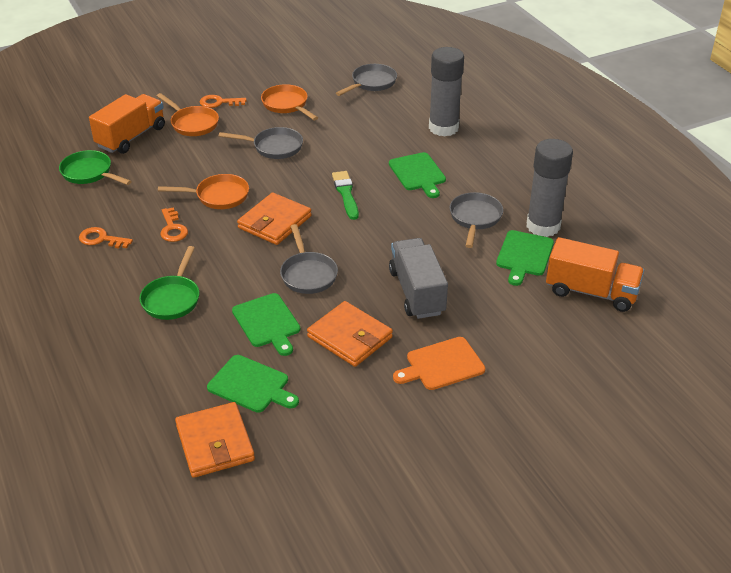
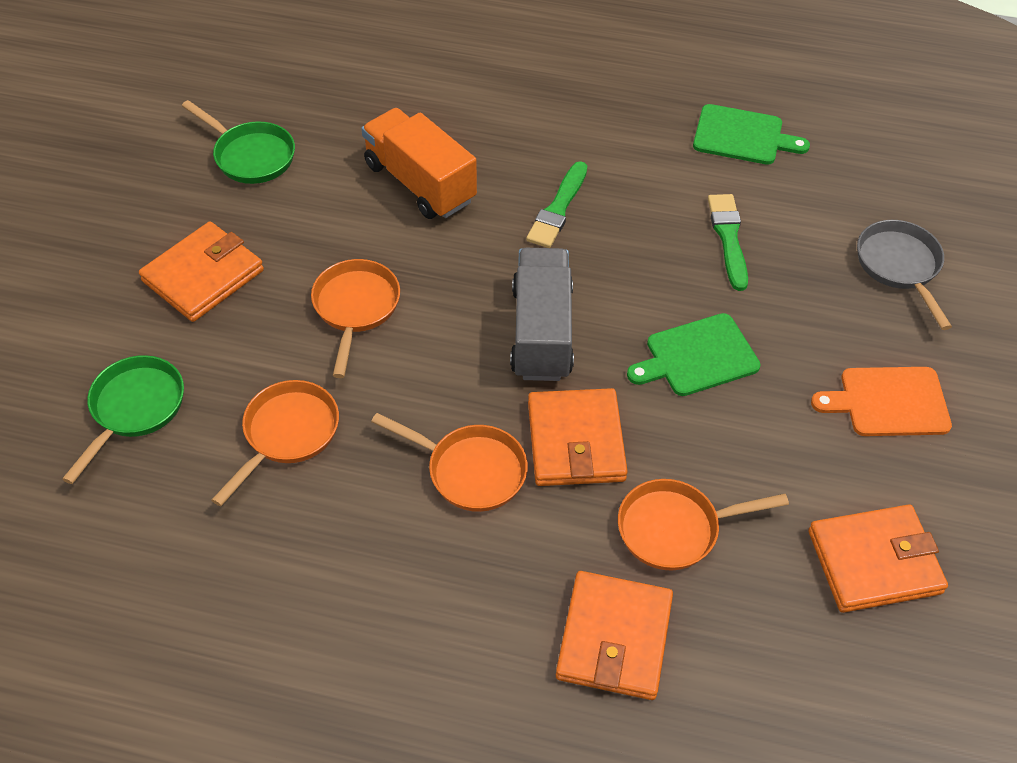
green brush: [332,171,359,220] = 1 -> [526,161,587,248] [708,194,748,291] = 2
green cutting board: [207,355,299,413] [232,293,300,356] [389,152,446,198] [496,230,554,286] = 4 -> [627,313,761,396] [693,104,810,165] = 2
grey glue stick: [429,47,464,137] [526,139,573,237] = 2 -> none = 0
grey pan: [219,127,303,159] [280,224,338,294] [336,64,397,96] [450,192,503,248] = 4 -> [857,220,952,330] = 1
orange key: [79,227,133,248] [160,207,188,242] [200,95,247,108] = 3 -> none = 0
orange pan: [157,93,219,136] [158,174,249,209] [261,84,318,120] = 3 -> [211,380,339,506] [311,259,400,378] [371,413,528,512] [618,479,789,571] = 4
orange truck: [89,94,165,154] [546,237,644,312] = 2 -> [361,108,477,219] = 1
orange wallet: [175,402,255,478] [237,192,312,245] [307,301,393,367] = 3 -> [139,221,264,322] [528,388,628,486] [556,571,673,700] [808,504,948,613] = 4

